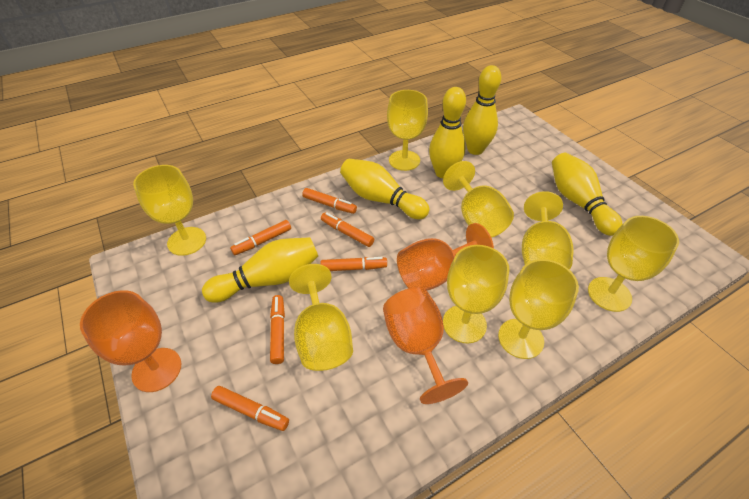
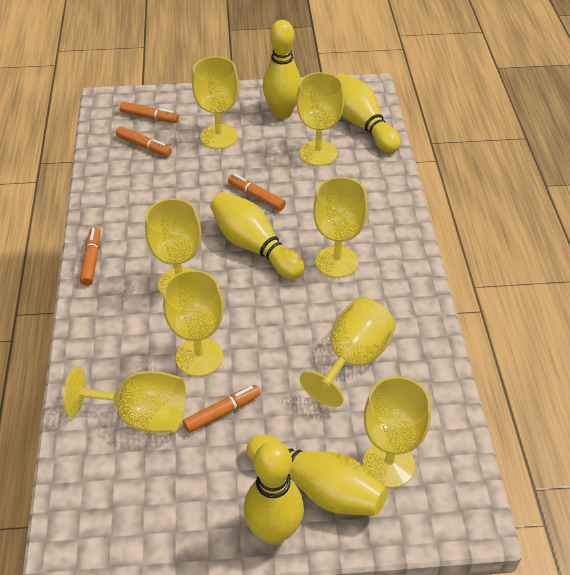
orange goblet: [80,290,181,392] [383,287,468,404] [397,223,494,291] = 3 -> none = 0
orange marker: [211,386,289,431] [230,220,291,255] [270,295,285,364] [302,188,357,214] [320,257,387,271] [321,212,374,247] = 6 -> [80,227,100,286] [116,126,172,156] [120,102,179,123] [183,385,260,433] [228,174,286,211] = 5

